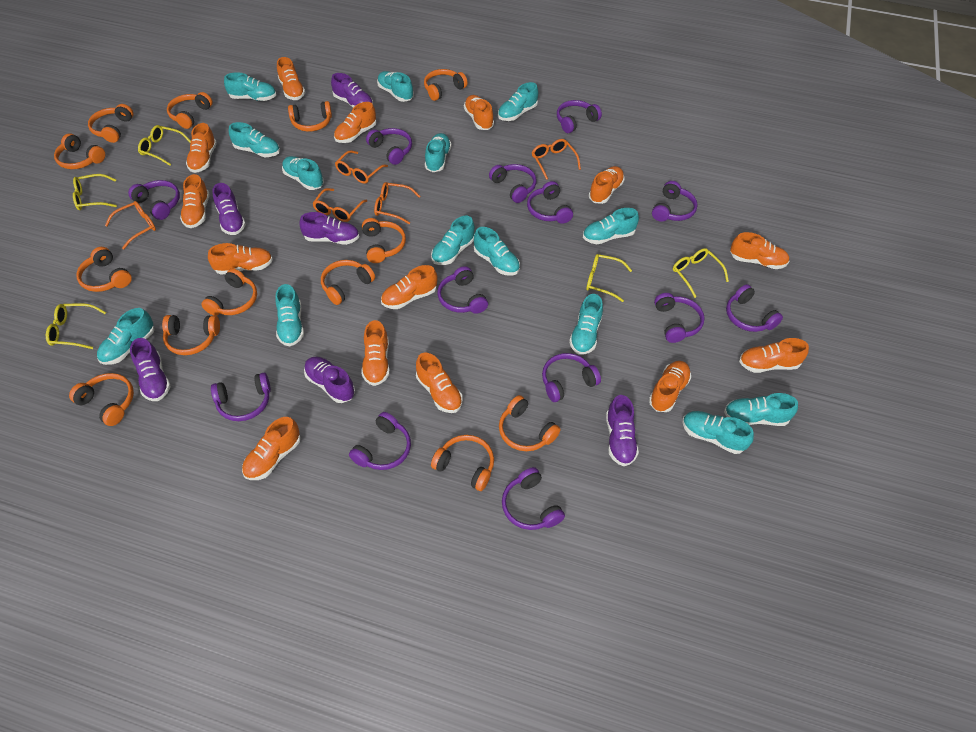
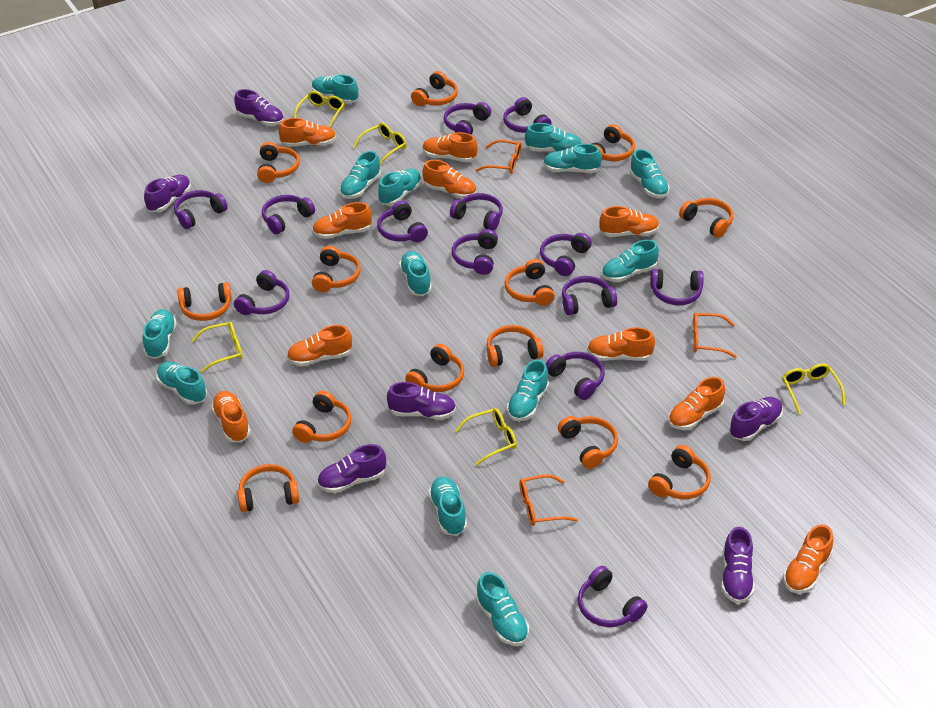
orange glasses: [105,201,156,250] [312,188,367,222] [335,150,388,184] [374,182,420,224] [532,139,581,180] = 5 -> [476,140,521,174] [520,474,578,526] [693,313,737,358] = 3
orange shoe: [180,174,209,228] [186,123,217,173] [208,243,273,275] [242,417,301,480] [277,57,305,100] [334,102,377,143] [361,320,390,386] [381,265,437,309] [416,353,463,413] [464,95,494,130] [589,166,624,204] [649,361,691,412] [730,232,789,269] [739,338,809,373] = 14 -> [211,391,250,442] [279,118,336,147] [287,325,352,366] [312,202,372,239] [423,132,478,162] [423,160,477,198] [587,327,655,361] [599,206,659,237] [668,377,725,430] [783,525,833,593] = 10
turquoise shoe: [97,308,155,365] [224,72,276,101] [229,122,280,157] [275,284,304,346] [282,156,324,190] [377,71,414,102] [425,133,452,172] [431,216,475,265] [474,227,520,276] [498,82,538,121] [569,294,603,355] [583,208,639,244] [683,411,754,454] [724,393,798,426] = 14 -> [143,309,177,359] [156,362,207,405] [312,74,358,104] [339,151,381,199] [378,169,422,205] [399,251,432,296] [428,477,467,536] [476,572,529,646] [507,359,549,421] [525,123,581,152] [543,144,602,173] [602,240,659,282] [630,149,669,198] = 13

